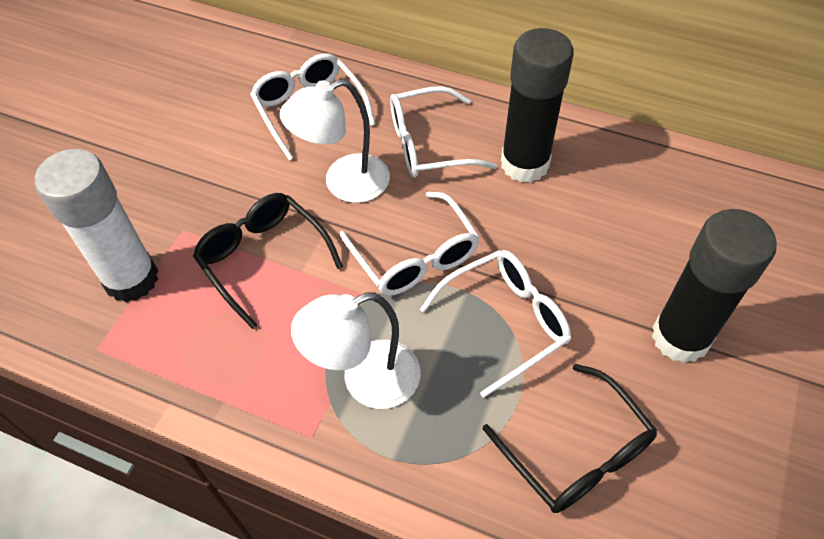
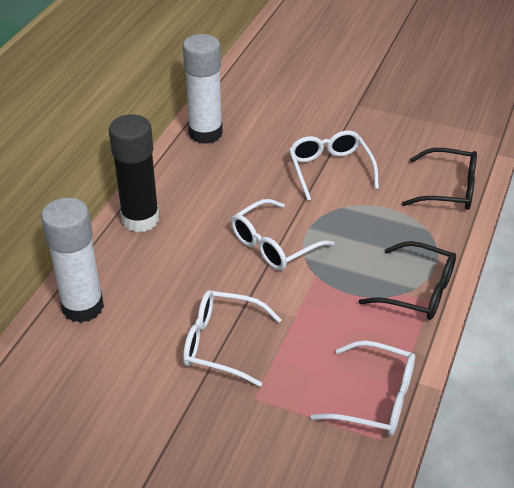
black glue stick: [501,28,574,183] [652,209,777,363] = 2 -> [109,114,159,232] = 1
white glue stick: [35,149,158,302] = 1 -> [41,198,104,323] [183,34,223,144] = 2
white lamp: [280,79,390,203] [291,292,421,409] = 2 -> none = 0

